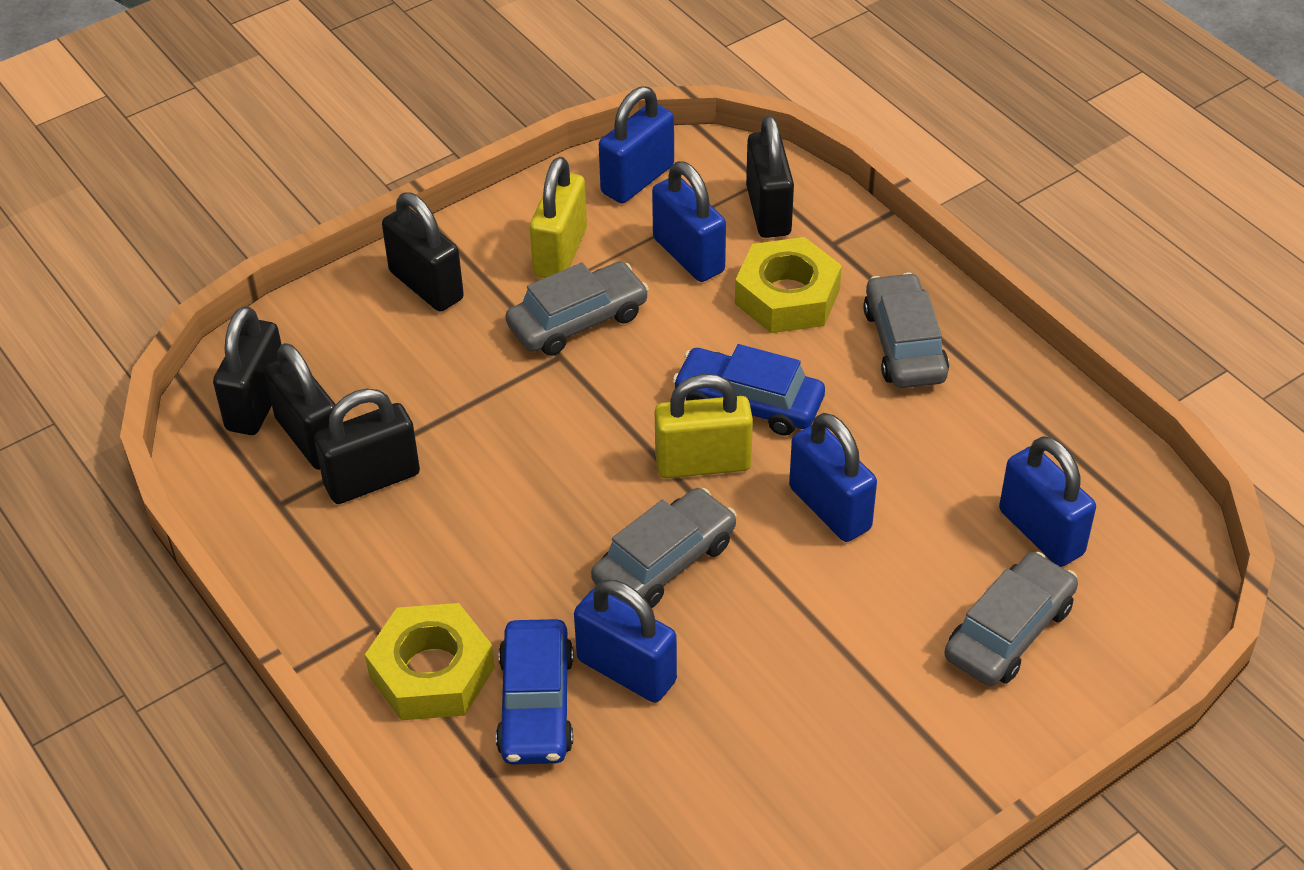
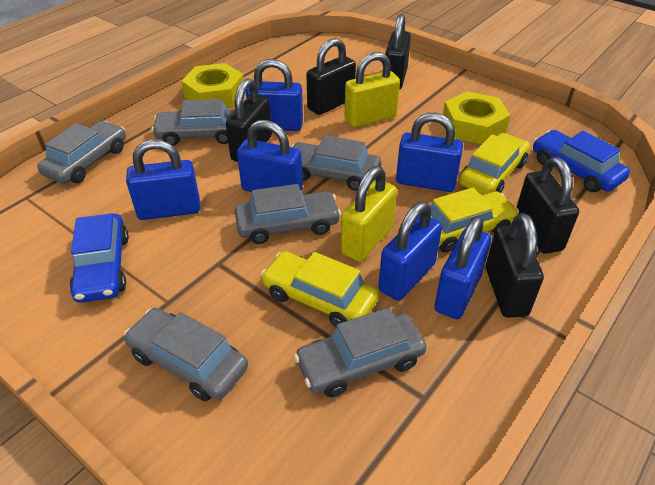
blue padlock: [574,580,677,703] [599,86,674,203] [652,161,726,282] [789,413,877,542] [999,436,1096,567] = 5 -> [126,139,200,220] [237,120,303,192] [246,59,303,131] [378,202,442,301] [396,113,463,192] [434,216,491,319] = 6
grey car: [506,262,649,356] [591,488,736,608] [863,273,949,388] [944,552,1078,686] = 4 -> [37,121,126,184] [124,308,248,401] [151,99,235,146] [235,184,341,244] [292,135,381,191] [294,307,427,397] = 6
yellow car: none = 0 -> [261,251,379,327] [430,188,519,253] [459,133,530,195] = 3

